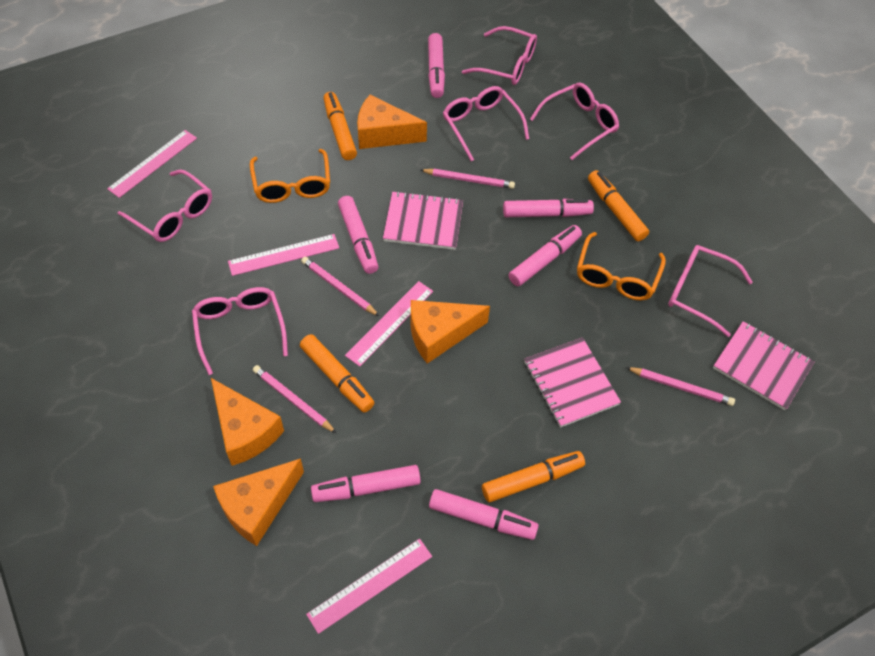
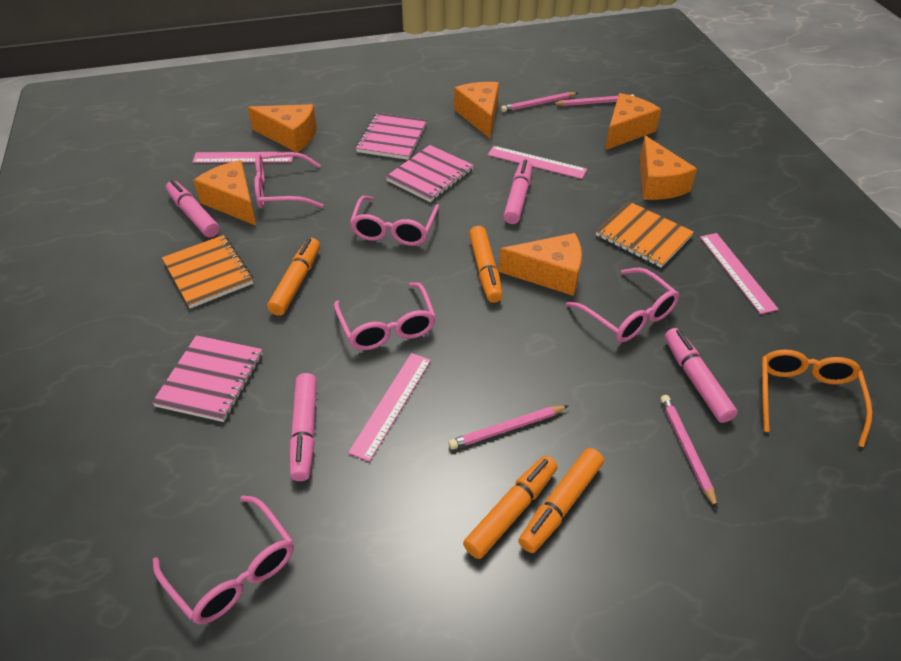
orange cheese: [211,378,284,466] [213,458,304,546] [357,95,427,149] [411,300,490,364] = 4 -> [193,160,257,226] [248,104,317,152] [454,82,499,139] [499,233,582,296] [605,93,661,150] [640,135,697,200] = 6
orange glasses: [250,149,330,203] [577,232,666,300] = 2 -> [761,349,873,447] = 1
orange notebook: none = 0 -> [162,235,253,308] [596,201,694,268] = 2
pink glasses: [118,170,212,242] [192,287,288,375] [443,86,529,161] [462,26,537,85] [530,83,619,160] [668,245,753,337] = 6 -> [153,495,294,624] [254,152,323,209] [334,282,436,350] [350,196,439,246] [566,268,679,342] = 5
pink marker: [311,465,421,502] [338,196,379,274] [428,33,445,98] [429,489,539,540] [503,199,594,217] [509,225,582,286] = 6 -> [166,180,219,238] [290,373,317,481] [503,160,532,224] [665,328,738,423] = 4

